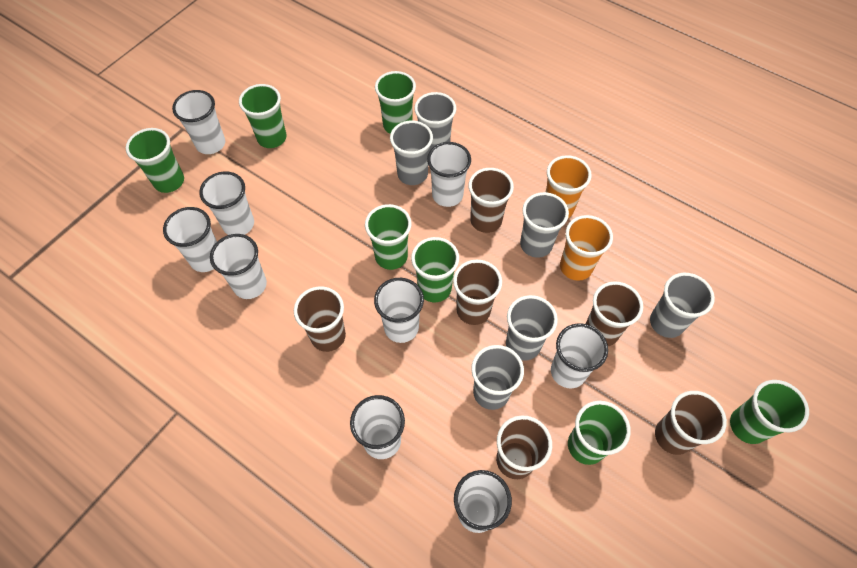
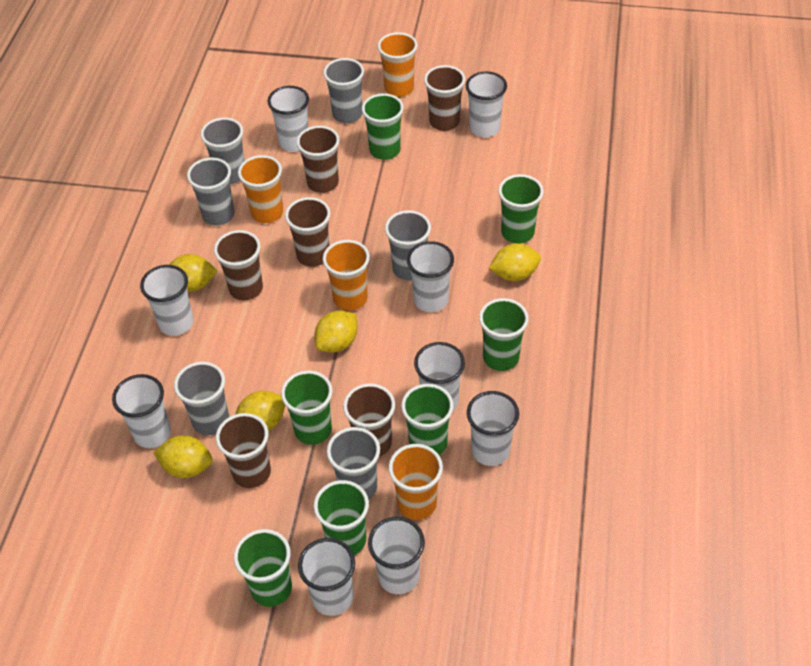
orange cup: [546,155,592,218] [560,215,613,281] = 2 -> [238,155,283,223] [323,240,370,311] [377,32,418,97] [389,444,443,520] = 4
yellow lemon: none = 0 -> [153,435,213,478] [169,254,218,292] [236,391,285,431] [315,311,358,353] [489,243,541,281] = 5

